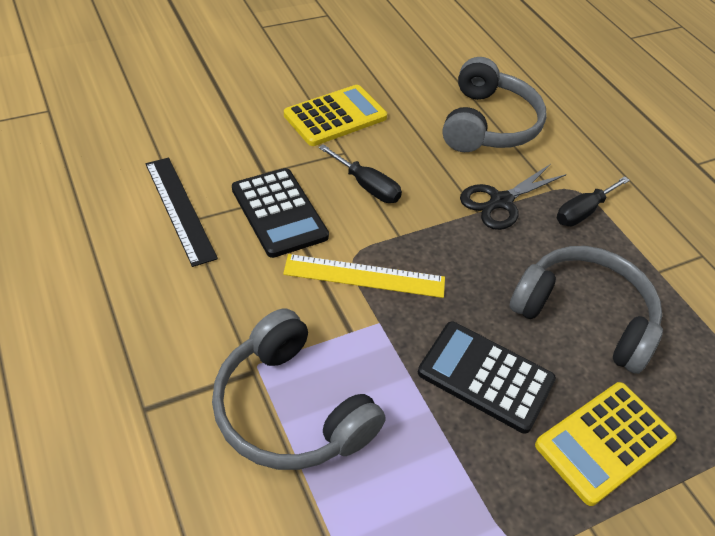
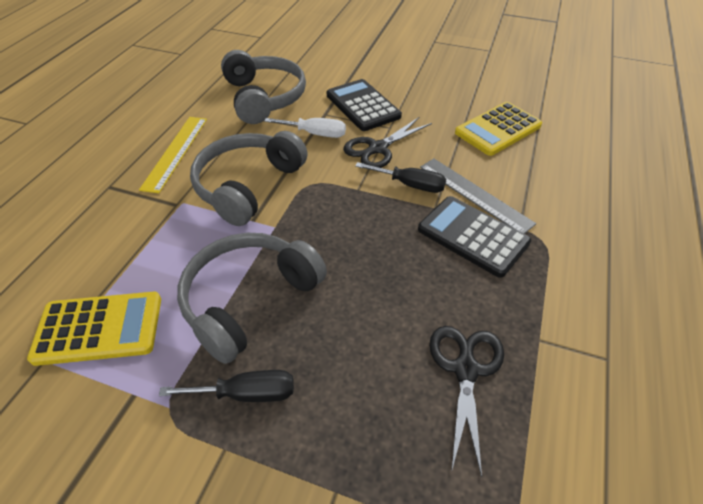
black ruler: [145,158,218,267] = 1 -> none = 0
black scissors: [460,164,566,230] = 1 -> [343,117,432,168] [429,326,504,477] = 2
grey ruler: none = 0 -> [420,158,536,234] = 1
white screwdriver: none = 0 -> [264,118,346,138] = 1

